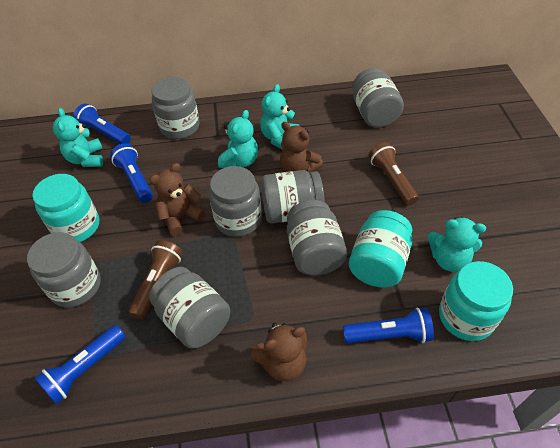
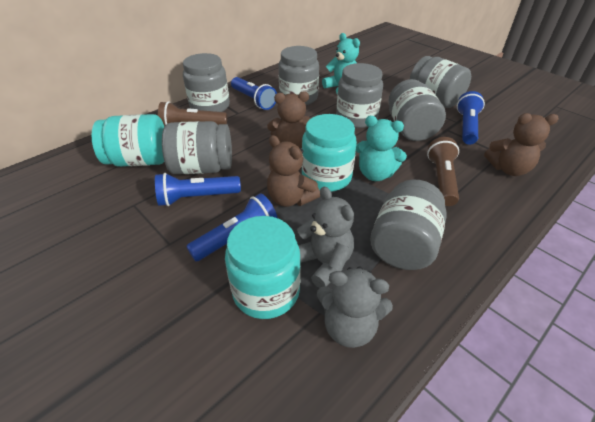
grey teddy bear: none = 0 -> [297,187,354,288] [317,267,393,348] = 2
turquoise teddy bear: [53,108,103,167] [218,110,258,168] [260,84,299,150] [428,217,486,272] = 4 -> [322,33,360,94] [356,116,407,181] = 2

